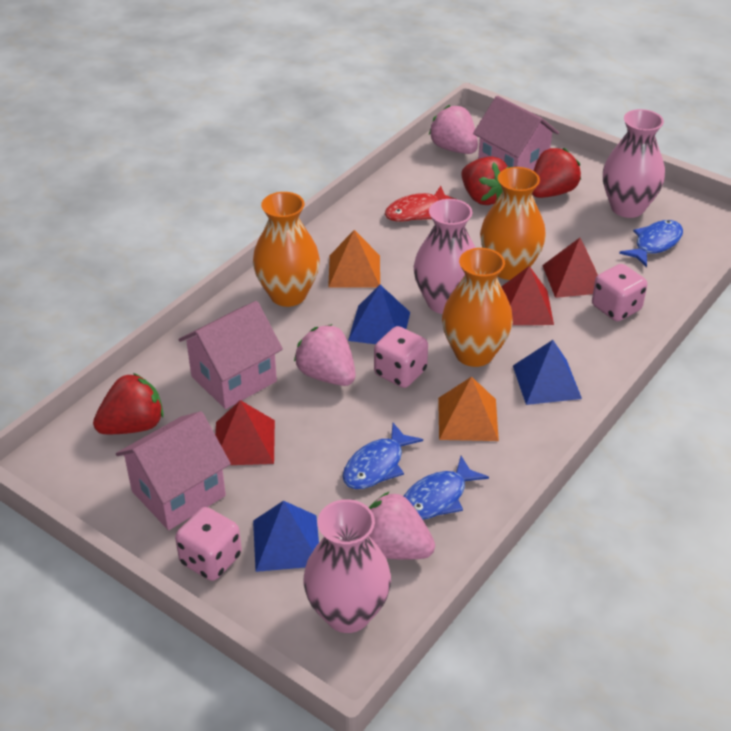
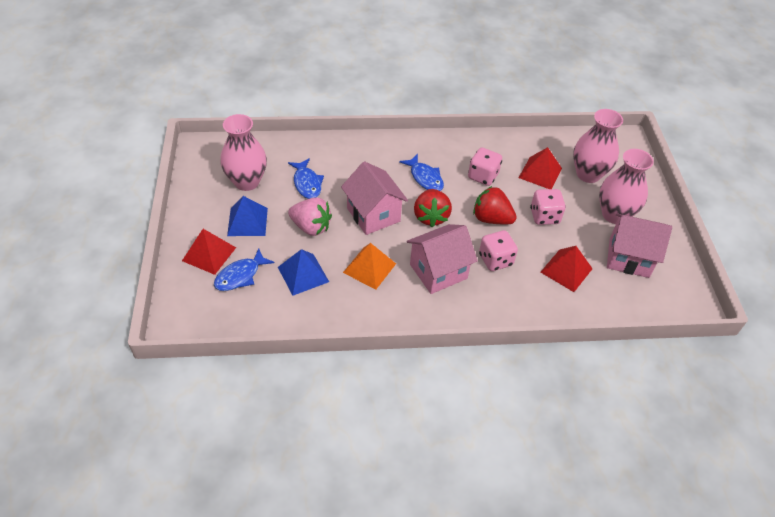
blue pyramid: [253,501,319,572] [348,285,410,344] [513,340,582,405] = 3 -> [227,196,268,236] [278,249,329,296] = 2
orange pyramid: [328,230,380,288] [438,377,499,441] = 2 -> [343,243,396,290] = 1
orange vase: [253,192,320,307] [442,248,513,367] [480,167,546,280] = 3 -> none = 0
pink strawberry: [294,324,356,386] [369,491,435,560] [429,105,478,154] = 3 -> [288,197,332,236] = 1
red fish: [385,186,455,222] = 1 -> none = 0
red strawberry: [93,373,164,434] [461,156,510,205] [532,148,581,198] = 3 -> [414,189,452,227] [473,186,517,224] = 2

